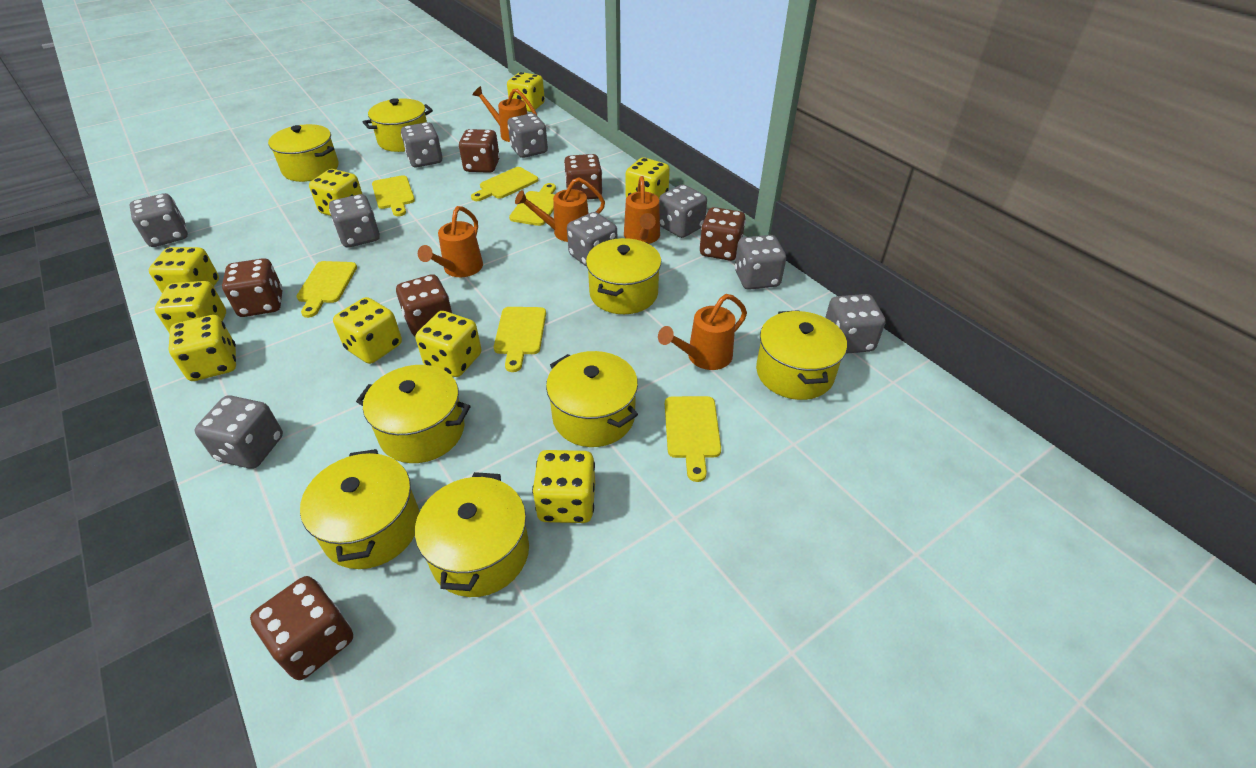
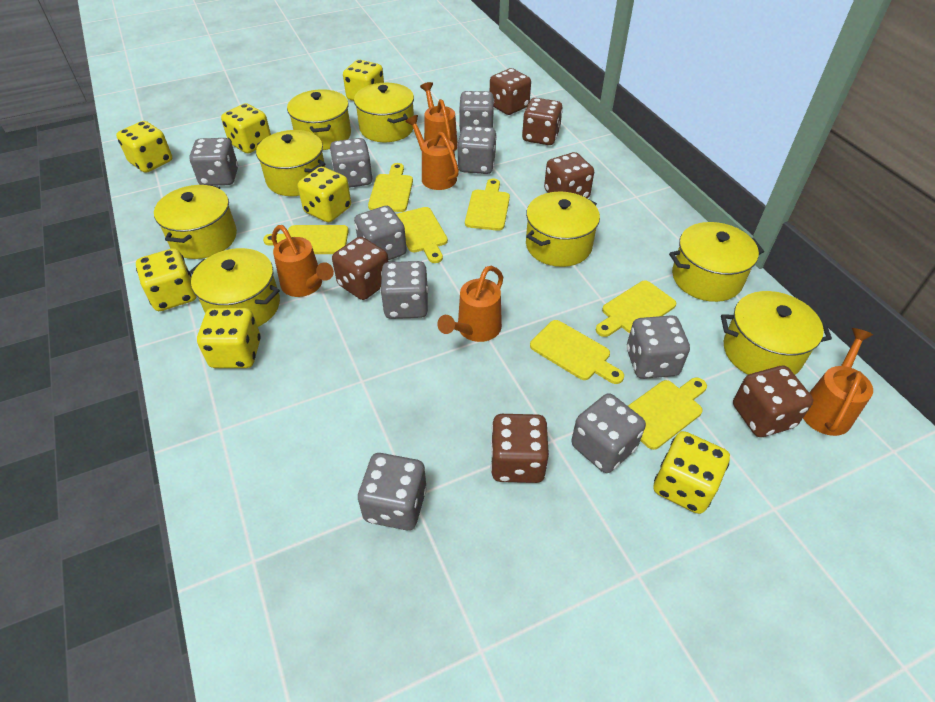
yellow cutting board: [296,261,357,318] [372,175,415,216] [471,167,538,201] [494,307,546,372] [509,183,556,226] [665,396,721,482] = 6 -> [263,225,348,254] [368,163,413,212] [396,207,448,263] [465,179,510,231] [530,320,624,384] [596,281,676,337] [628,378,707,450] = 7
yellow dice: [149,247,219,293] [155,281,226,334] [169,315,236,381] [309,169,362,216] [333,297,402,364] [416,311,482,377] [507,72,545,112] [532,450,595,523] [625,157,670,198] = 9 -> [116,121,172,173] [136,248,197,311] [197,308,261,368] [221,103,271,153] [298,167,351,222] [343,60,384,101] [653,431,730,514] = 7

